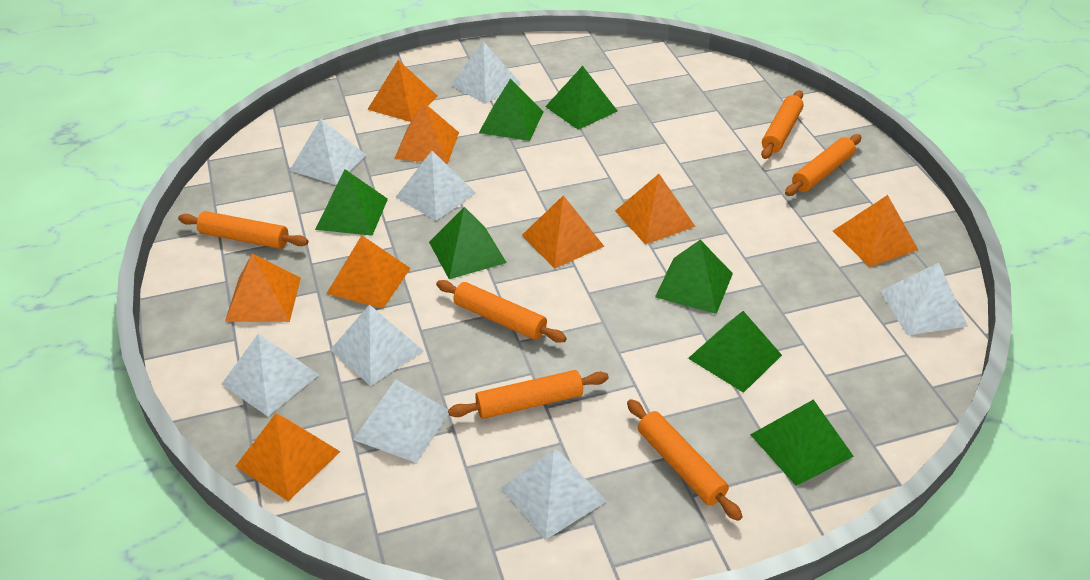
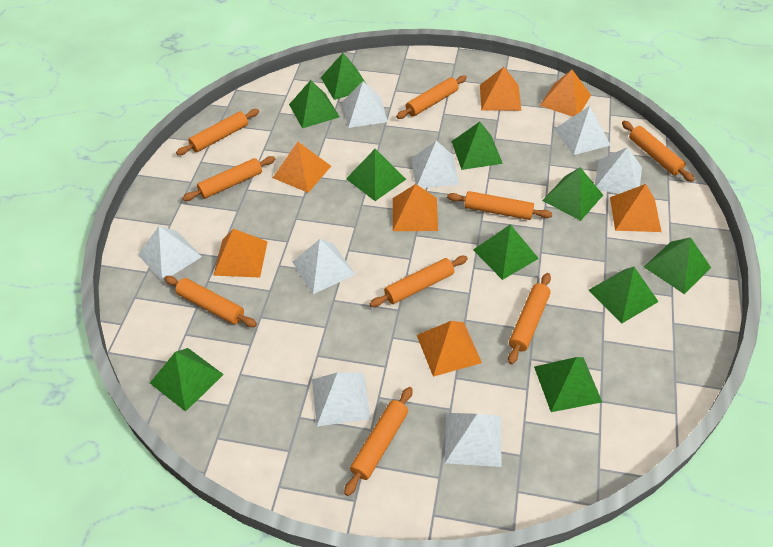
green pyramid: [315,169,388,236] [429,207,507,279] [479,79,544,141] [545,66,617,130] [655,240,733,314] [688,311,782,393] [750,399,854,486] = 7 -> [150,348,224,412] [289,80,339,128] [321,53,366,100] [346,149,406,201] [451,122,503,170] [473,224,539,280] [534,357,602,412] [542,167,603,221] [589,267,659,324] [644,237,711,294] = 10
orange pyramid: [225,254,301,322] [235,413,340,501] [326,235,410,309] [367,60,438,122] [394,102,459,164] [522,195,605,268] [615,174,696,245] [833,195,918,267] = 8 -> [213,229,268,278] [273,142,331,193] [393,184,438,231] [417,321,482,377] [480,67,521,111] [540,70,591,117] [610,184,662,232] = 7
orange rolling pin: [178,211,308,249] [436,280,567,343] [448,370,609,419] [627,399,743,521] [761,90,804,159] [785,134,861,196] = 6 -> [164,276,257,327] [176,109,259,155] [182,156,275,201] [344,387,413,496] [369,256,468,307] [396,75,467,119] [447,191,552,220] [508,273,551,364] [622,121,695,182] = 9

